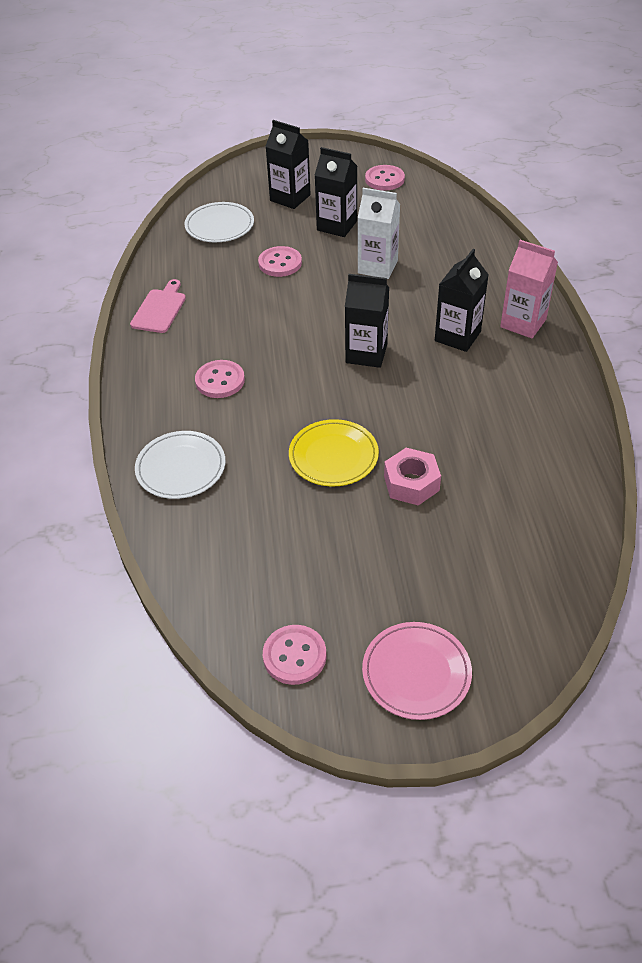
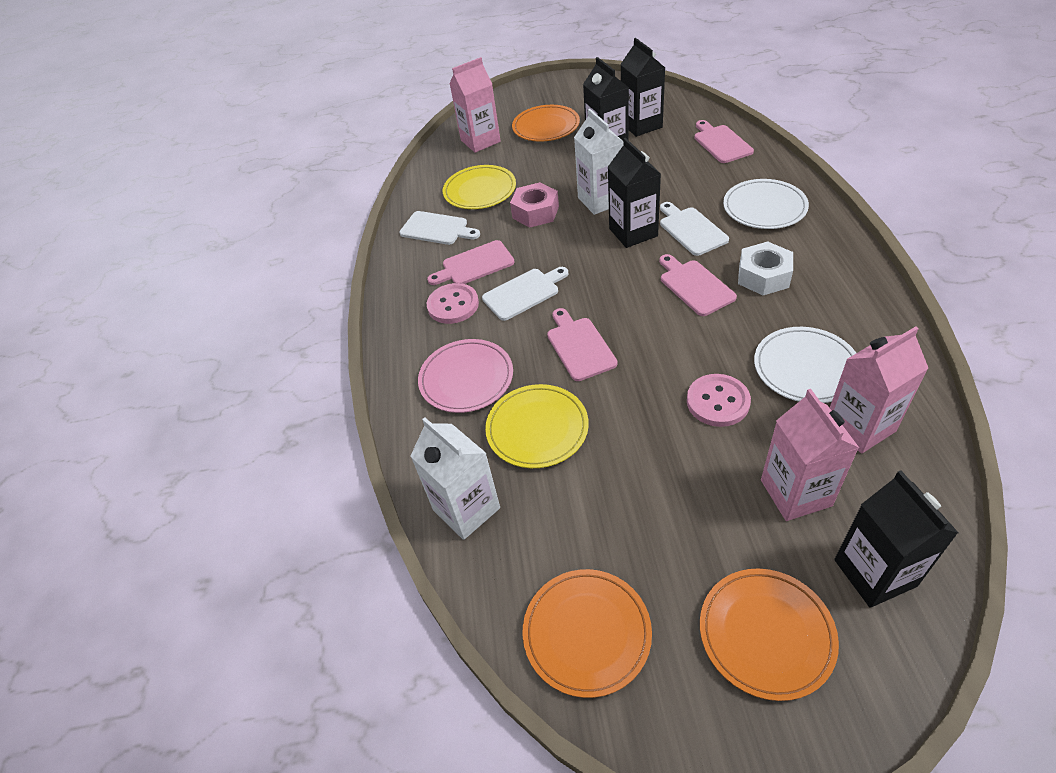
orange plate: none = 0 -> [512,105,580,142] [522,569,652,698] [700,568,839,701] = 3
pink button: [195,360,245,398] [258,246,302,277] [263,625,326,685] [365,165,405,191] = 4 -> [427,283,479,324] [687,374,751,427] = 2
pink carton: [500,240,558,338] = 1 -> [449,57,501,153] [761,389,859,521] [830,326,928,453] = 3
pink cutting board: [130,279,186,333] = 1 -> [427,240,514,285] [547,308,617,381] [659,254,737,316] [694,120,754,163] = 4
white carton: [358,188,400,279] = 1 -> [410,417,500,540] [574,109,623,215] = 2
white cutting board: none = 0 -> [400,211,480,245] [482,267,568,321] [660,202,729,256] = 3
white nut: none = 0 -> [738,241,793,295] = 1
yellow plate: [289,419,379,487] = 1 -> [443,165,516,209] [485,384,589,468] = 2

